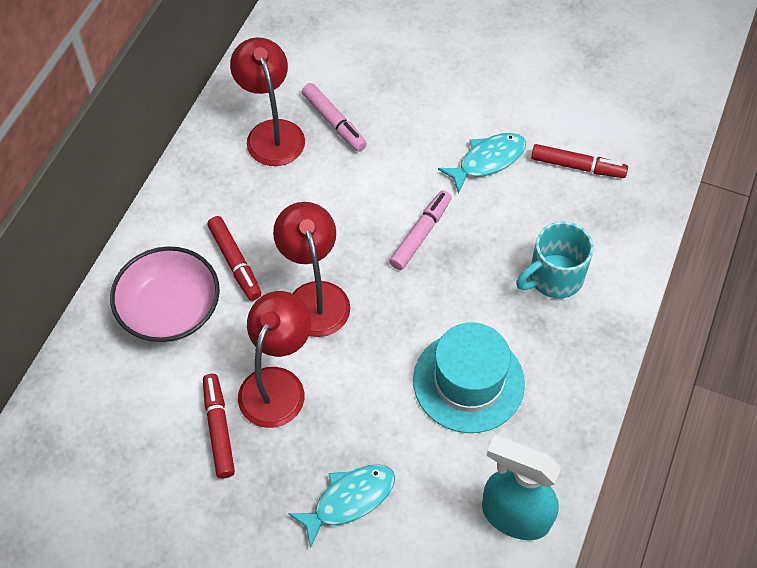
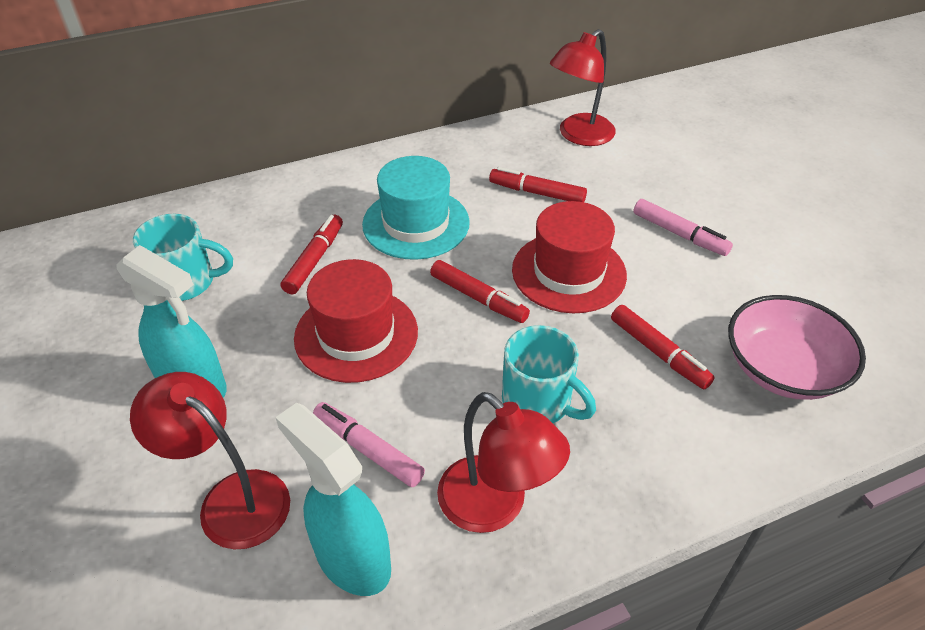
red hat: none = 0 -> [294,259,418,383] [512,201,627,313] = 2
red marker: [203,374,235,478] [207,216,261,301] [531,144,628,178] = 3 -> [281,215,343,294] [430,260,530,323] [489,167,587,202] [611,305,715,389] = 4
turquoise fish: [288,464,395,548] [438,133,526,194] = 2 -> none = 0
turquoise mug: [516,221,594,298] = 1 -> [133,214,233,301] [502,325,596,423] = 2
turquoise spray bottle: [482,435,561,540] = 1 -> [116,245,227,398] [275,403,391,596] = 2

